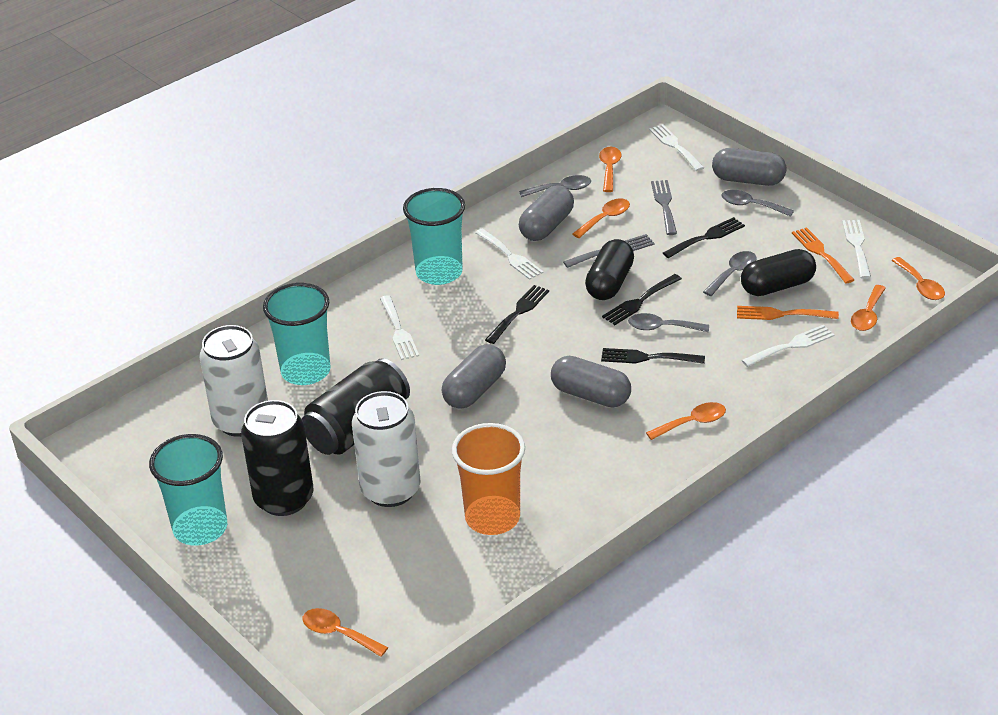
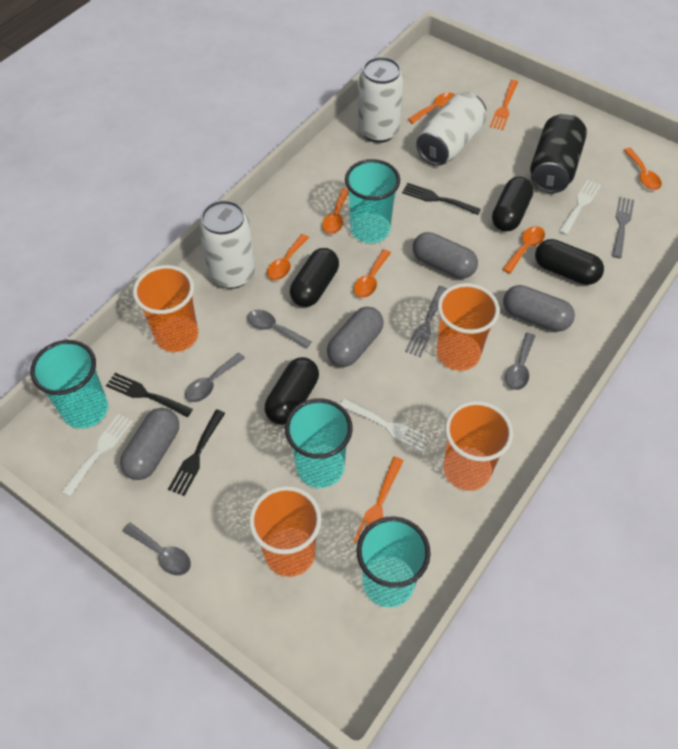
black can: [241,400,314,516] [302,358,410,455] = 2 -> [530,113,587,193] = 1
black capsule: [585,239,634,300] [741,249,816,296] = 2 -> [265,357,319,425] [290,248,339,307] [492,176,534,231] [535,239,604,285] = 4
black fork: [485,285,549,344] [601,348,705,364] [602,274,682,325] [663,217,745,258] = 4 -> [106,373,193,417] [168,409,225,496] [402,183,481,215] = 3
orange cup: [452,423,525,535] = 1 -> [133,265,198,352] [249,486,322,577] [437,283,499,371] [443,401,513,491] = 4
turquoise cup: [149,434,227,546] [263,283,331,385] [403,188,465,285] = 3 -> [30,340,108,429] [285,398,353,488] [345,159,400,243] [357,517,431,608] = 4
white can: [199,325,268,437] [352,391,420,507] = 2 -> [199,200,255,289] [358,57,404,143] [416,92,487,166] = 3
white fork: [380,295,419,360] [475,228,544,280] [649,124,704,171] [742,325,834,367] [842,220,871,279] = 5 -> [61,414,133,497] [340,398,430,452] [559,180,601,235] = 3

